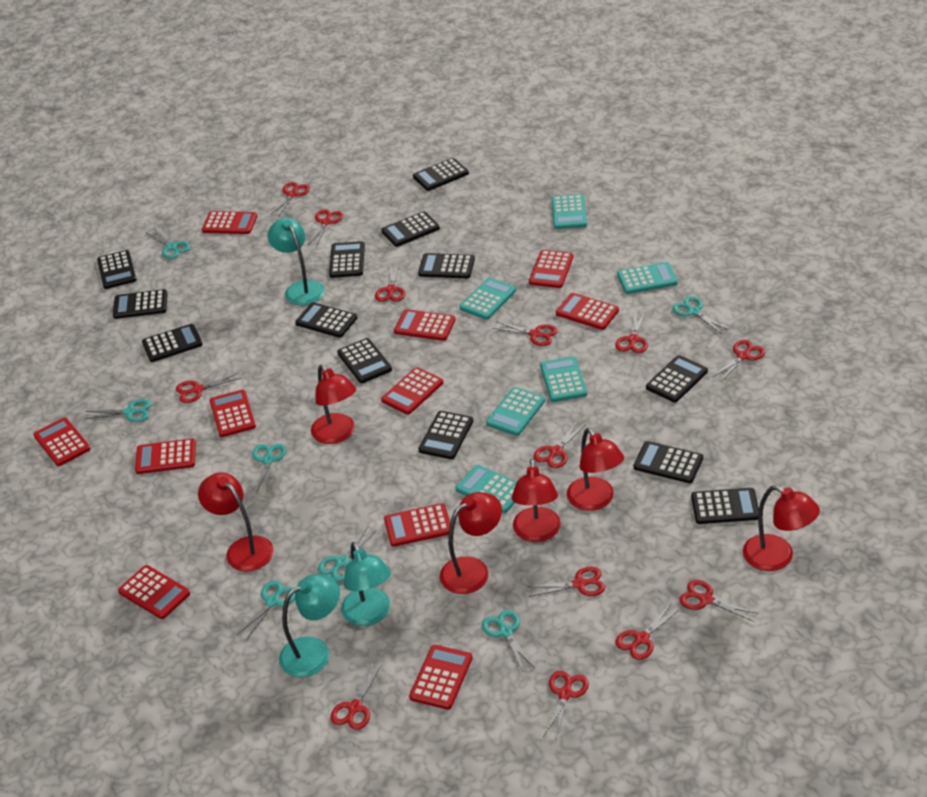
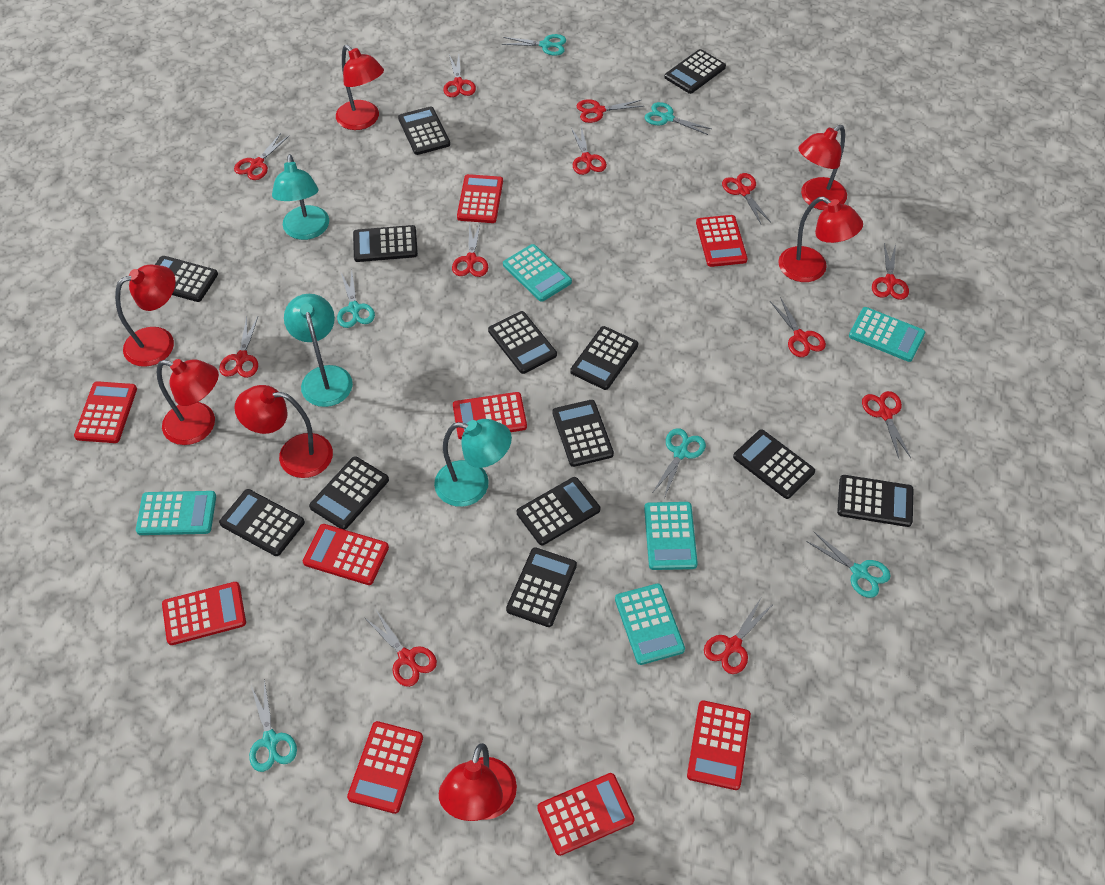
red calculator: [33,418,91,466] [118,565,190,619] [135,439,196,474] [202,211,257,234] [209,390,256,437] [381,367,443,415] [384,503,450,547] [394,309,456,341] [409,645,473,710] [529,250,573,288] [556,293,619,330] = 11 -> [74,381,137,443] [162,582,246,645] [303,524,389,585] [347,721,423,814] [453,392,527,440] [457,174,503,223] [537,773,635,856] [687,700,751,790] [696,215,748,267] = 9
red lamp: [198,473,274,572] [311,365,356,444] [440,492,502,594] [511,459,560,542] [567,428,624,511] [743,485,820,571] = 6 -> [115,265,176,367] [157,359,219,445] [234,385,333,478] [336,45,384,130] [439,743,517,821] [778,197,863,282] [798,125,847,210] = 7
red scissors: [176,373,241,403] [270,182,310,217] [308,209,343,247] [331,664,381,730] [375,262,405,302] [493,321,557,346] [528,567,605,597] [534,421,586,468] [543,671,589,739] [615,310,648,353] [615,604,681,660] [679,580,759,622] [713,340,765,382] = 13 -> [219,317,258,378] [234,133,289,180] [365,610,437,687] [443,55,476,97] [452,222,488,277] [571,126,607,175] [576,99,644,123] [704,598,772,674] [722,173,771,224] [770,297,826,357] [862,391,911,458] [872,243,909,300] = 12
turquoise calculator: [456,465,517,513] [460,278,516,320] [486,387,545,436] [540,357,587,402] [552,194,587,229] [617,262,678,294] = 6 -> [136,491,216,535] [503,244,572,302] [615,584,685,665] [644,502,698,570] [849,307,925,362] = 5
turquoise scissors: [85,399,151,422] [147,228,190,259] [237,580,295,640] [253,444,286,493] [318,528,377,581] [482,610,534,671] [672,296,729,334] = 7 -> [249,679,297,772] [337,270,375,328] [502,34,566,56] [645,102,712,135] [653,428,706,498] [806,532,891,598] = 6

